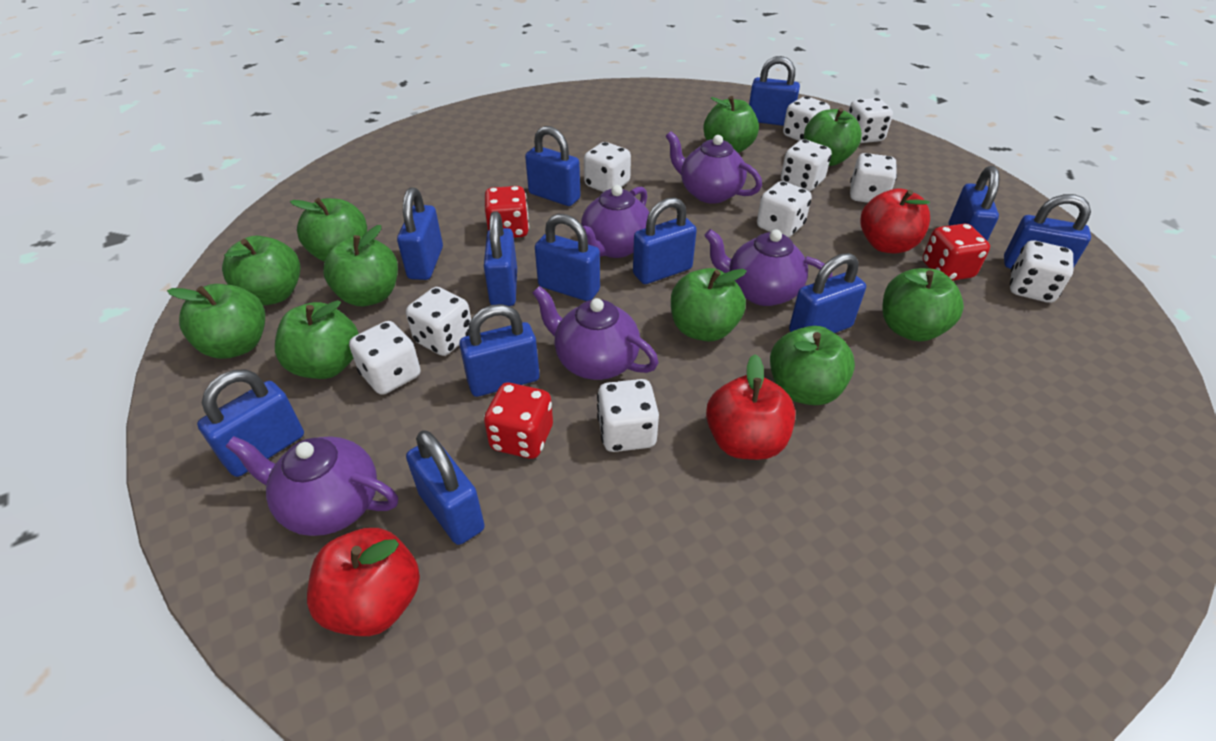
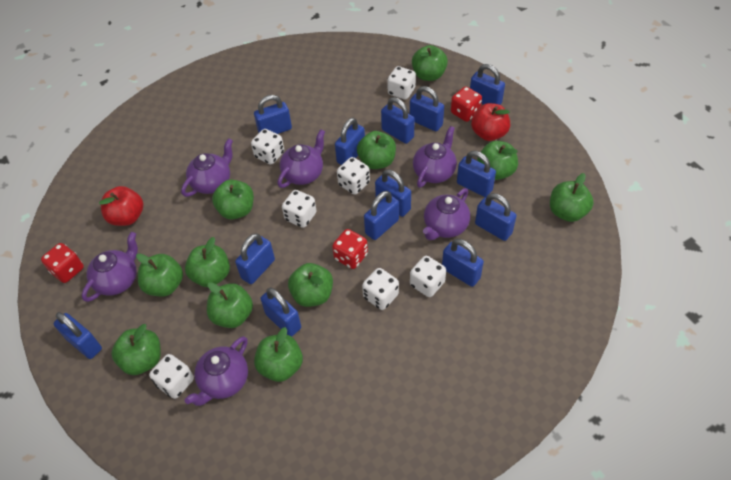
blue padlock: [197,369,304,477] [397,187,443,280] [406,430,485,545] [459,304,540,397] [484,211,517,306] [525,126,581,206] [535,214,600,301] [633,197,697,284] [749,56,800,126] [789,253,866,333] [949,166,1000,241] [1004,194,1091,269] = 12 -> [53,312,102,359] [235,233,275,284] [254,95,292,134] [261,288,301,337] [335,118,365,165] [364,191,399,240] [375,169,411,217] [381,97,415,144] [410,86,444,131] [442,239,484,287] [457,151,496,197] [470,64,505,105] [475,193,517,241] = 13
green apple: [167,284,265,359] [222,236,301,306] [275,300,359,379] [290,198,367,262] [323,225,398,306] [671,268,747,341] [703,96,759,153] [770,326,855,405] [804,108,862,166] [882,268,964,341] = 10 -> [111,324,161,375] [136,253,183,297] [185,237,230,287] [207,282,253,328] [212,179,254,220] [254,327,303,382] [288,263,333,307] [357,131,396,169] [412,45,448,81] [477,141,518,180] [550,173,594,222] = 11
purple teapot: [226,436,398,536] [532,286,658,380] [581,185,649,258] [666,131,762,204] [704,229,832,306] = 5 -> [82,232,138,302] [181,138,233,197] [185,336,248,406] [278,129,325,188] [413,126,457,188] [423,188,470,240] = 6
red apple: [307,528,420,636] [706,354,796,460] [860,188,930,253] = 3 -> [99,186,144,226] [471,103,510,141] = 2
white dice: [349,321,421,395] [406,287,471,356] [584,142,631,192] [597,379,659,452] [757,181,812,238] [781,139,832,191] [783,96,830,141] [848,98,893,143] [850,153,897,203] [1010,241,1073,303] = 10 -> [149,354,194,399] [251,129,284,165] [282,190,317,228] [337,157,370,195] [362,268,399,310] [387,66,416,100] [410,256,446,297] = 7

